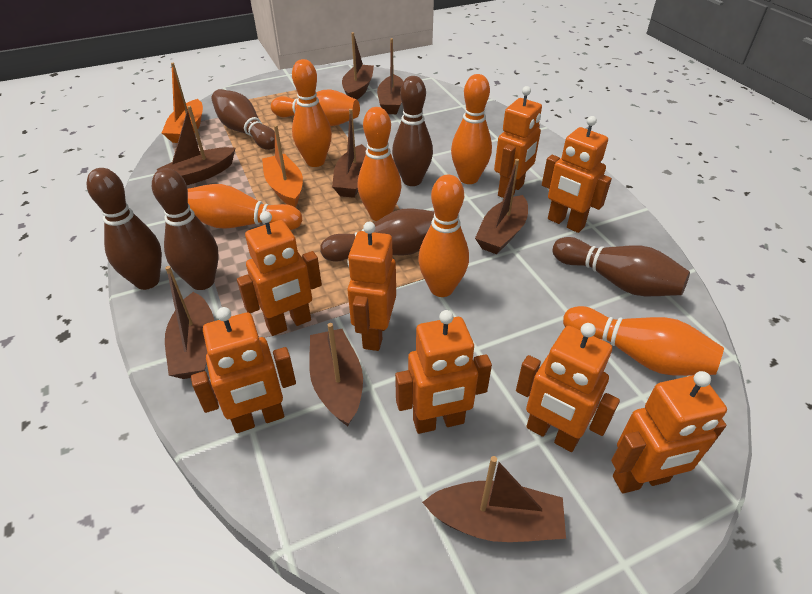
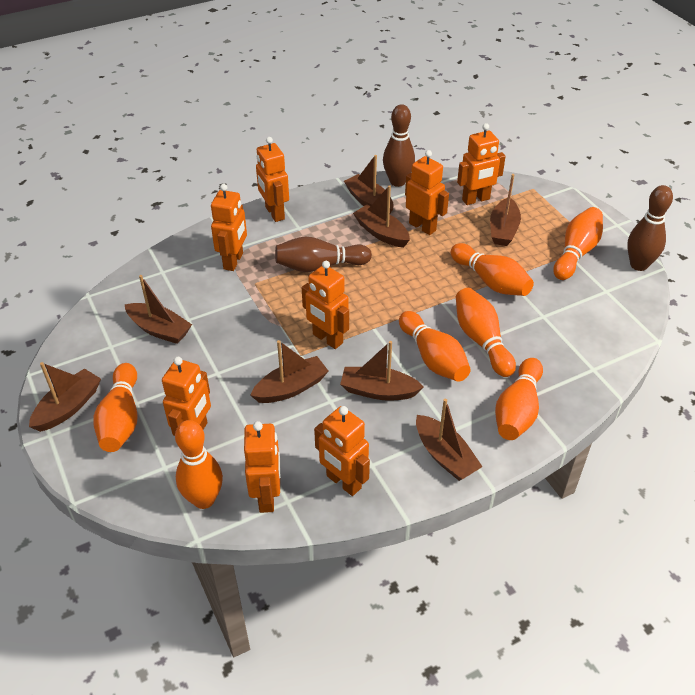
brown bowling pin: [87,168,162,290] [152,168,219,290] [211,89,275,150] [320,208,435,262] [392,76,433,186] [553,237,690,296] = 6 -> [275,236,372,272] [383,104,415,187] [627,185,673,271] = 3
orange boat: [162,63,203,143] [262,125,303,207] = 2 -> none = 0

